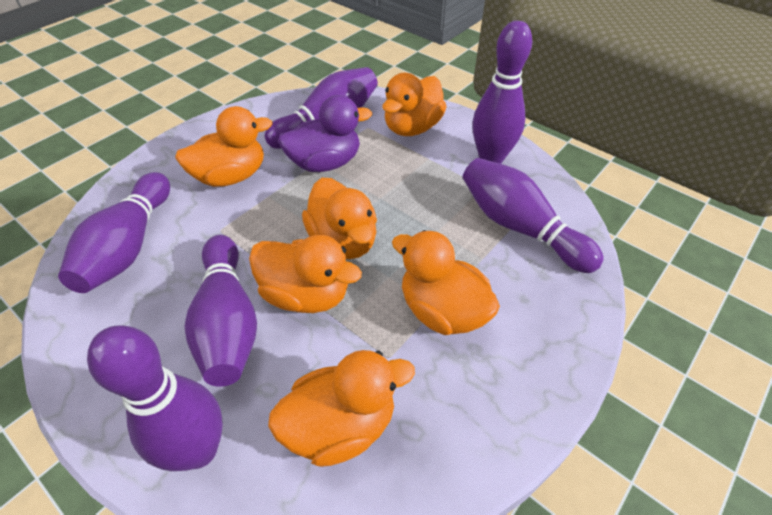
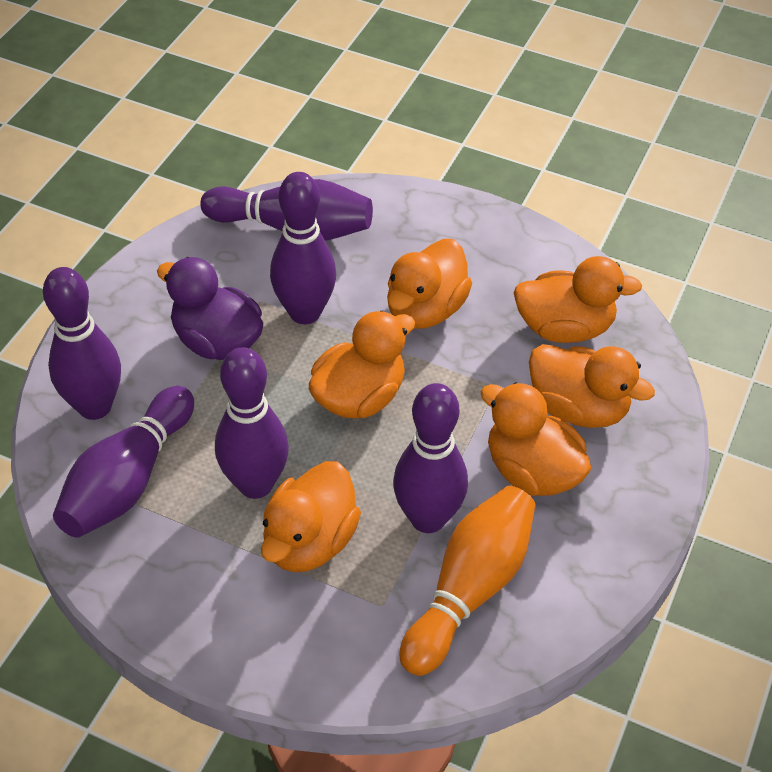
orange bowling pin: none = 0 -> [400,486,536,676] = 1

